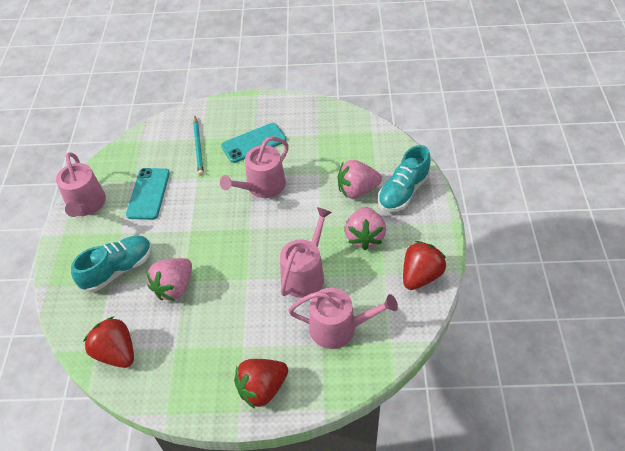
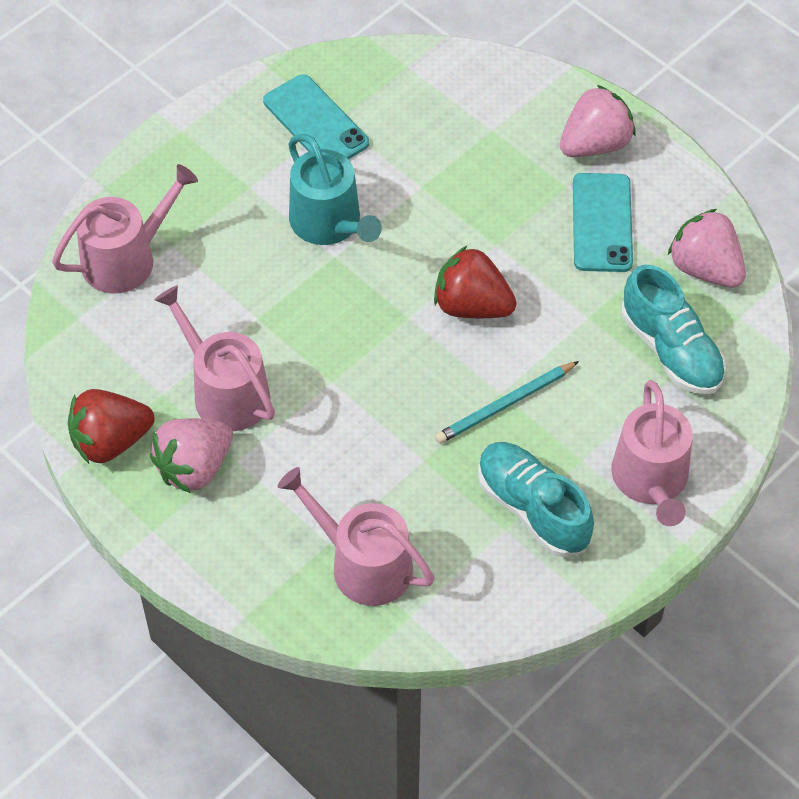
red strawberry: [83,316,134,368] [234,359,288,409] [403,241,446,290] = 3 -> [68,389,154,464] [434,246,517,318] = 2
turquoise watering can: none = 0 -> [288,134,382,245] = 1

